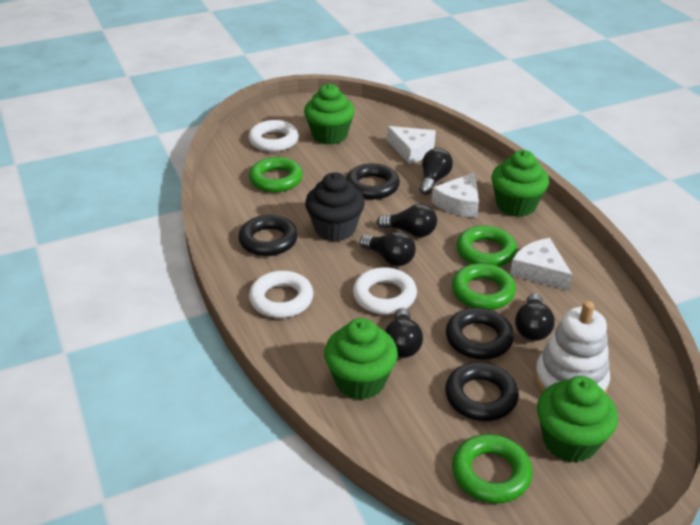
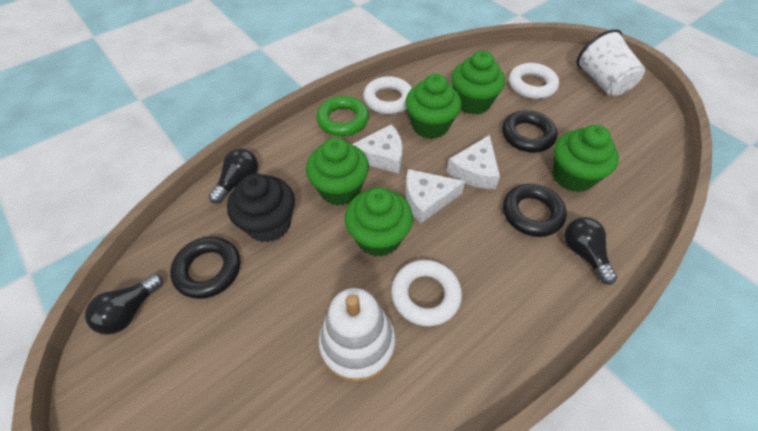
black light bulb: [360,231,416,266] [377,204,437,237] [385,308,423,358] [419,148,453,195] [515,293,555,341] = 5 -> [85,274,163,335] [208,148,258,204] [564,217,617,285] = 3
black ring: [238,215,298,256] [346,163,400,200] [445,362,519,421] [446,308,514,360] = 4 -> [170,236,240,299] [502,110,558,153] [503,184,567,237] = 3
green cupcake: [304,84,355,145] [324,318,398,400] [491,150,549,217] [537,376,618,463] = 4 -> [306,138,369,206] [345,187,413,257] [405,74,462,139] [451,51,505,115] [553,125,619,192] = 5
green ring: [249,157,303,192] [452,263,516,310] [452,434,532,504] [457,225,517,267] = 4 -> [316,96,369,136] = 1
white cup: none = 0 -> [576,29,645,96] = 1

